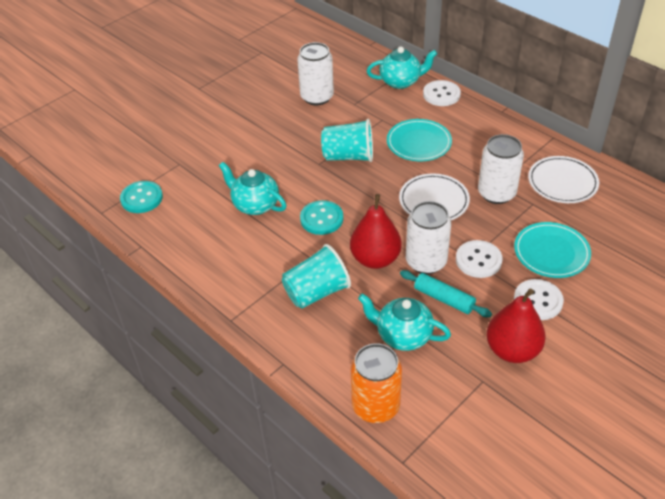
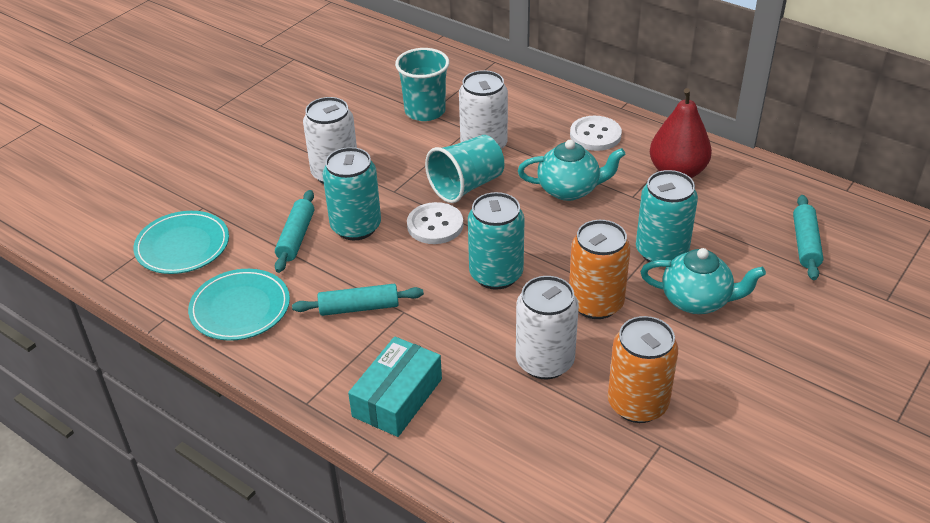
orange can: [351,343,402,423] = 1 -> [569,220,630,319] [608,316,678,423] = 2
red pear: [350,194,402,269] [486,288,546,363] = 2 -> [650,88,712,178] = 1
turquoise box: none = 0 -> [348,336,442,437] = 1
turquoise button: [120,181,163,213] [300,200,343,235] = 2 -> none = 0
turquoise can: none = 0 -> [323,147,381,240] [468,192,525,290] [636,170,698,262] = 3
turquoise rolling pin: [400,270,492,317] = 1 -> [275,190,314,273] [292,284,424,316] [793,195,823,280] = 3
turquoise teapot: [219,162,287,215] [358,294,451,351] [367,47,437,89] = 3 -> [518,140,626,201] [641,248,766,314] = 2
white button: [423,80,461,106] [456,240,503,278] [514,279,564,320] = 3 -> [407,202,463,244] [570,116,622,151] = 2
white plate: [399,173,470,220] [528,156,599,203] = 2 -> none = 0

